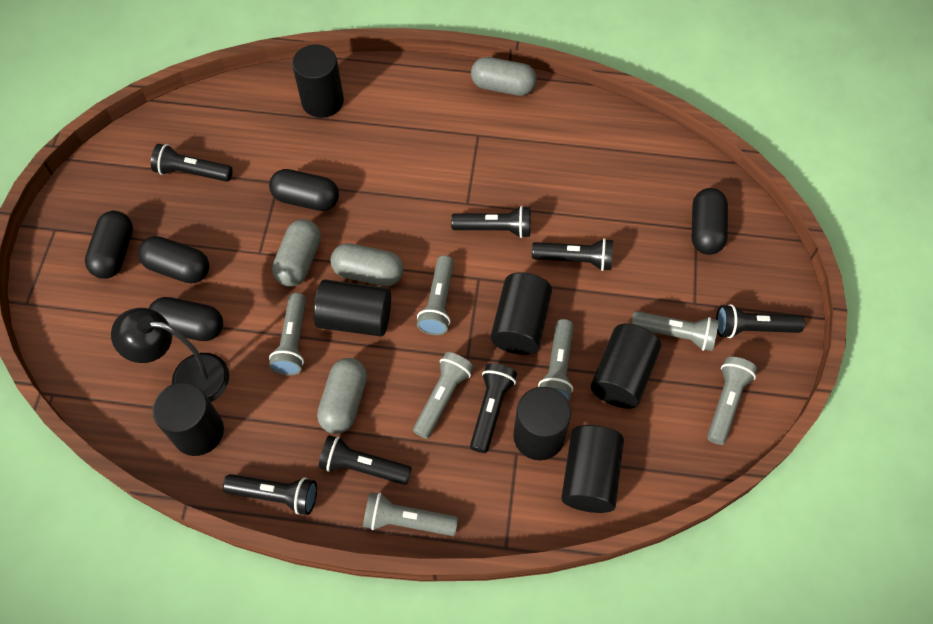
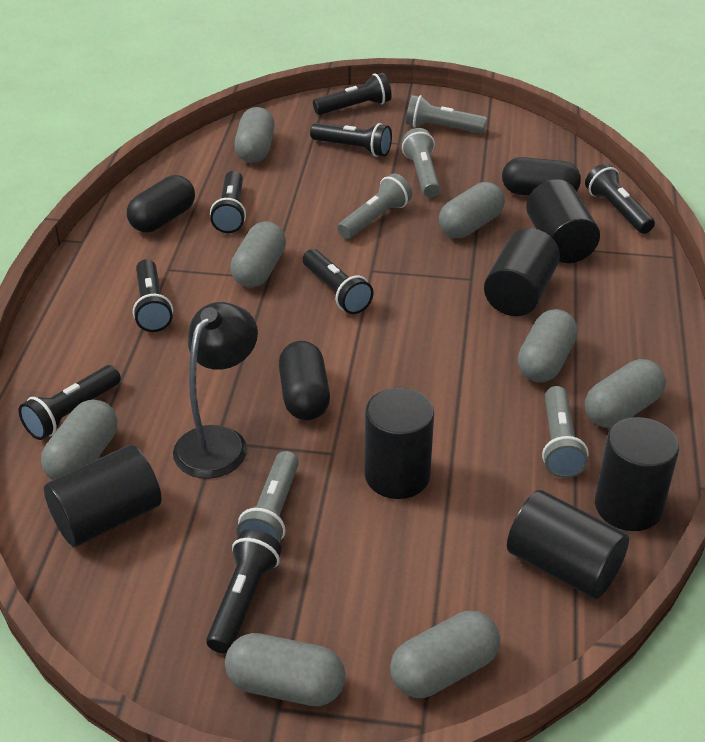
black capsule: [85,211,133,279] [138,236,209,283] [149,297,223,341] [269,169,339,211] [692,188,728,255] = 5 -> [127,175,195,232] [279,341,330,420] [502,157,581,196] = 3
black cylinder: [152,382,224,456] [292,45,344,118] [314,279,391,337] [491,272,552,355] [513,387,571,460] [561,425,624,513] [591,324,661,409] = 7 -> [44,445,162,547] [365,388,434,499] [484,228,560,316] [507,490,629,599] [526,179,600,263] [595,417,679,531] = 6
black flashlight: [151,144,233,182] [223,474,317,515] [319,435,412,485] [451,206,531,238] [470,363,517,453] [532,238,613,271] [716,304,805,338] = 7 -> [19,365,121,440] [133,259,173,332] [206,529,282,654] [210,171,246,233] [303,249,374,314] [310,123,392,157] [313,73,392,115] [585,163,655,234] = 8
grey capsule: [272,219,321,287] [317,358,367,434] [330,243,404,286] [471,57,537,96] = 4 -> [41,399,117,480] [225,633,345,706] [230,221,286,288] [234,107,275,163] [390,611,500,698] [439,182,505,238] [517,309,578,383] [585,359,666,428] = 8
grey flashlight: [269,293,306,375] [363,492,458,536] [413,352,474,439] [417,255,454,335] [538,319,574,401] [631,311,719,351] [707,357,757,445] = 7 -> [237,451,299,543] [337,173,412,239] [402,128,440,197] [406,95,487,133] [542,386,588,478] = 5

